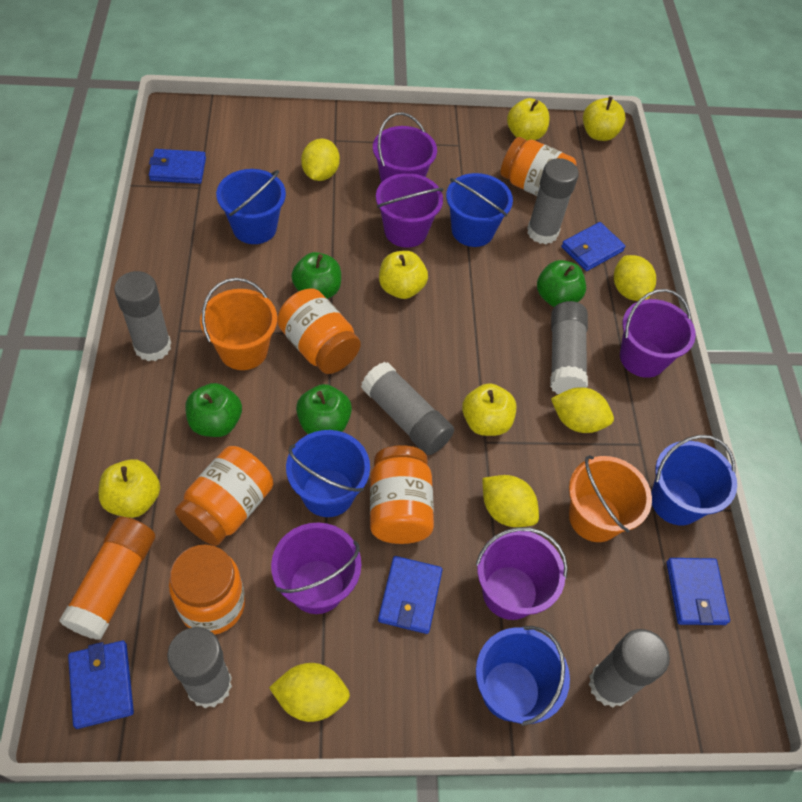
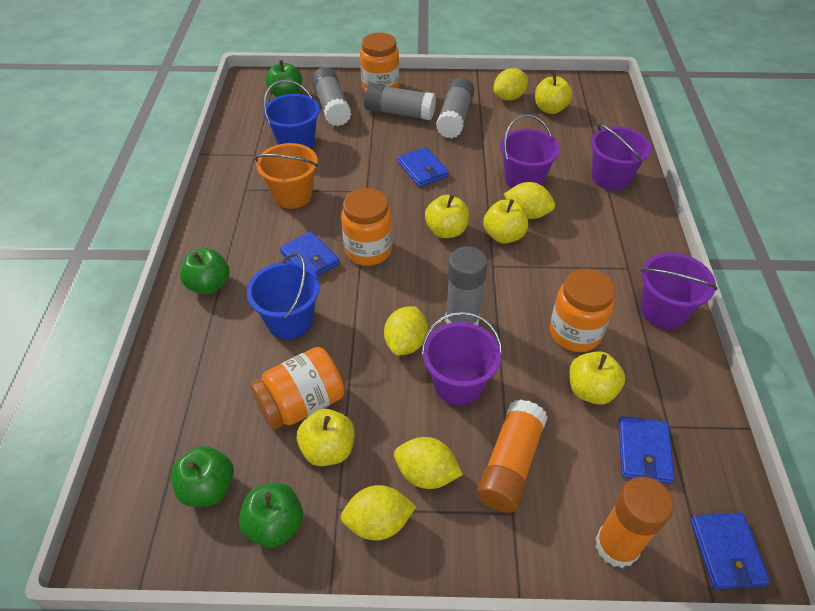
blue bucket: [216,169,286,244] [286,430,370,517] [446,173,513,247] [476,626,570,726] [651,435,737,525] = 5 -> [247,253,320,339] [263,80,320,149] = 2
blue wallet: [68,641,134,729] [149,149,206,184] [378,556,443,634] [561,222,626,271] [666,558,730,625] = 5 -> [280,231,339,276] [398,147,449,187] [618,416,675,484] [690,513,770,590] = 4
grey glue stick: [114,271,171,361] [167,627,232,708] [361,362,454,455] [527,158,579,244] [550,301,588,394] [589,629,670,708] = 6 -> [312,67,351,126] [364,83,436,120] [436,77,474,138] [445,246,488,325] = 4
orange bucket: [200,278,277,370] [569,455,652,542] = 2 -> [255,143,318,209] = 1
orange glue stick: [59,517,155,640] = 1 -> [476,399,548,513] [595,477,673,568] = 2
orange jar: [169,544,245,635] [175,446,274,546] [277,288,361,374] [370,445,434,544] [500,137,577,196] = 5 -> [250,347,345,430] [341,188,392,266] [360,33,399,91] [550,268,615,352] = 4
purple bucket: [271,523,361,614] [373,112,437,183] [376,173,444,248] [476,527,568,620] [620,289,696,378] = 5 -> [421,312,502,405] [500,114,560,189] [591,124,652,191] [640,253,718,329] = 4

